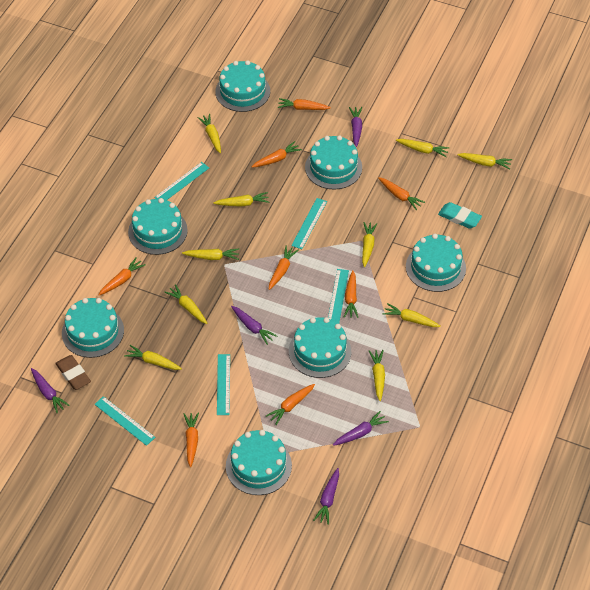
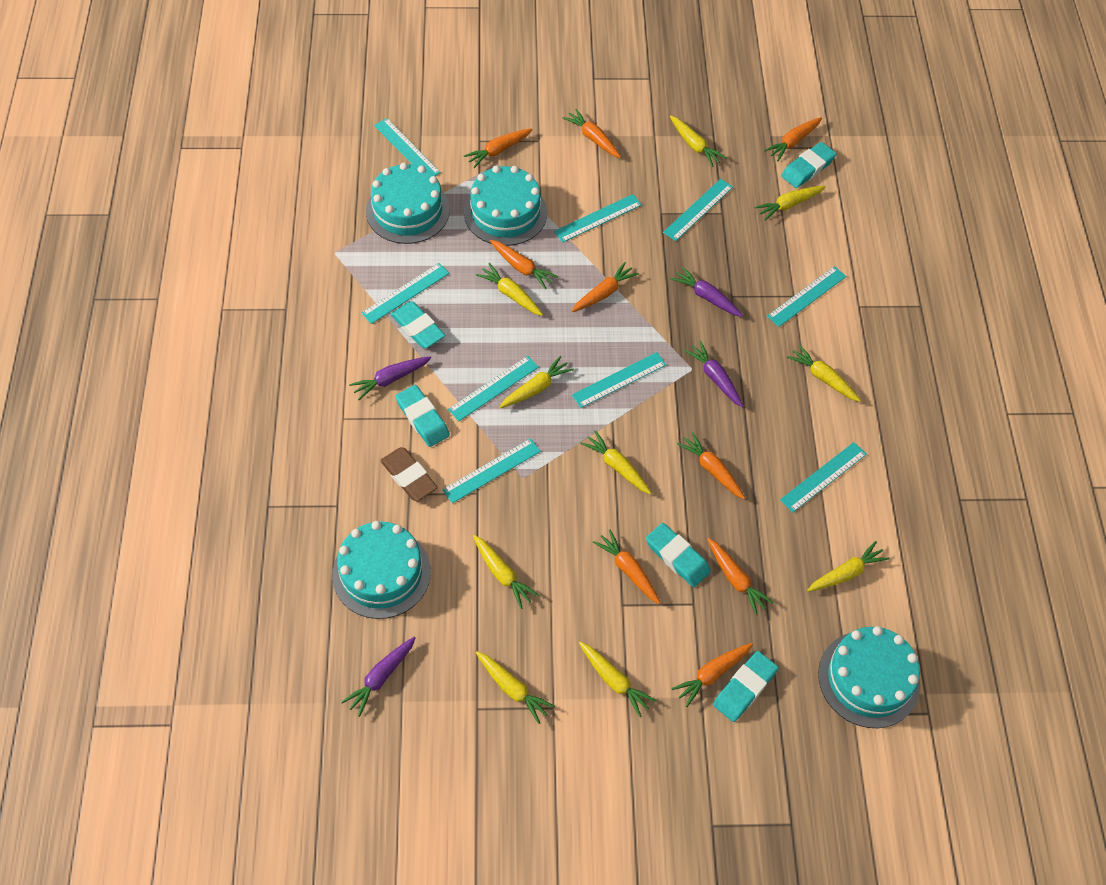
orange carrot: [98,257,146,295] [183,413,199,467] [252,141,302,168] [266,384,315,425] [269,246,298,290] [278,98,331,110] [344,270,358,318] [378,177,425,210] = 8 -> [464,128,533,168] [490,240,558,289] [563,109,621,158] [571,262,639,312] [593,530,660,604] [671,643,753,707] [677,432,745,499] [707,538,774,615] [764,117,822,161] = 9
purple carrot: [31,368,70,413] [231,306,277,345] [313,468,339,525] [333,411,389,446] [349,107,362,147] = 5 -> [341,637,416,717] [349,356,431,400] [671,266,743,317] [684,341,743,407] = 4
turquoise cake: [62,298,124,358] [128,198,188,255] [215,60,270,112] [226,430,292,495] [289,317,351,378] [305,135,362,190] [406,234,466,292] = 7 -> [332,521,431,619] [366,163,450,244] [464,166,547,246] [818,626,920,728] = 4
turquoise eraser: [438,202,482,229] = 1 -> [390,301,445,348] [395,385,450,447] [646,523,711,587] [713,651,778,722] [781,142,836,188] = 5
turquoise ruler: [95,396,155,446] [154,162,209,200] [217,354,230,415] [291,198,327,249] [328,269,349,324] = 5 -> [361,263,449,324] [374,118,441,176] [442,438,541,503] [448,356,539,421] [554,194,642,243] [572,352,666,408] [663,179,733,241] [767,266,847,327] [780,442,867,512] = 9

